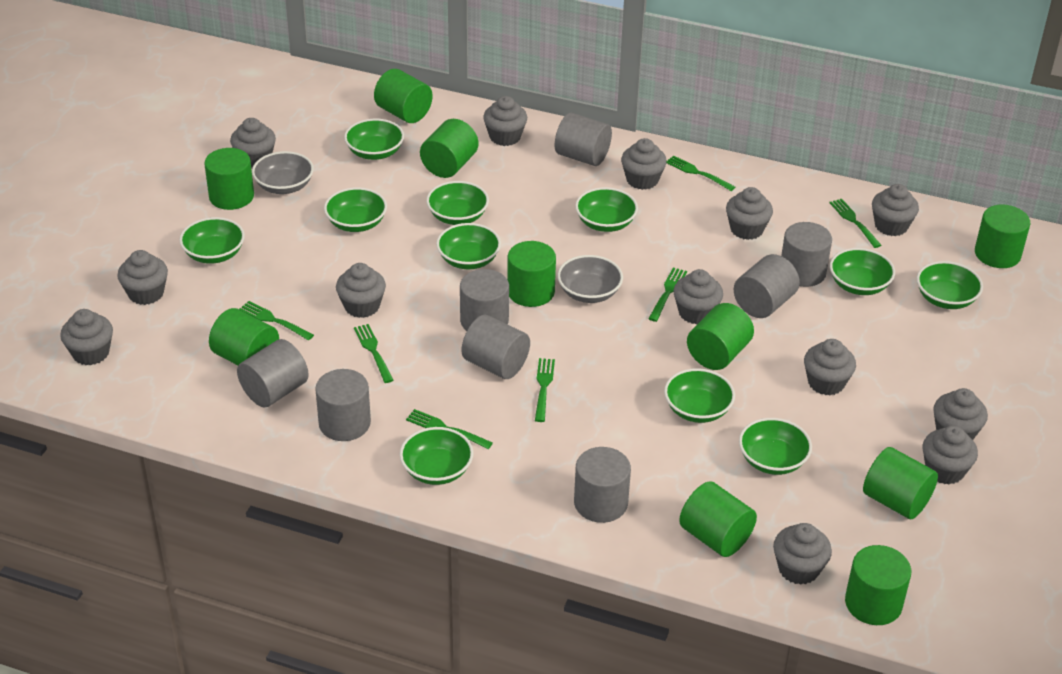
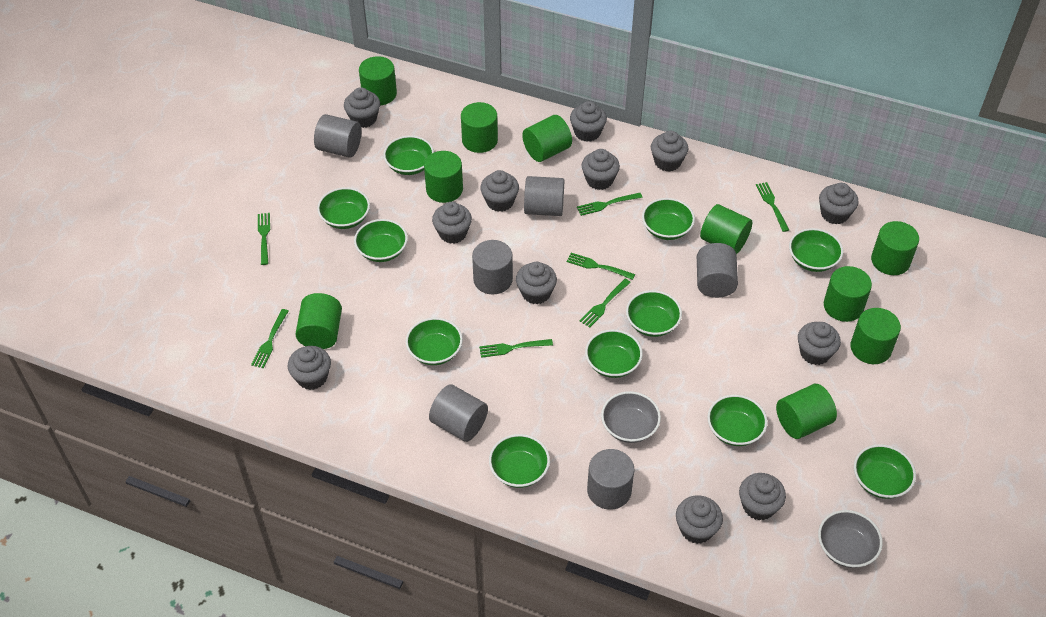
grey cupcake: [60,309,113,365] [117,250,168,305] [230,118,276,168] [336,263,386,318] [483,96,527,146] [621,138,667,190] [673,269,723,324] [726,187,773,240] [773,523,832,585] [804,339,856,395] [872,184,919,236] [923,426,978,485] [933,388,988,440] = 13 -> [288,346,331,390] [344,87,380,128] [432,202,472,244] [481,170,519,212] [516,262,557,304] [570,101,607,142] [582,149,620,190] [651,131,688,172] [676,495,723,544] [739,473,786,521] [798,322,841,365] [819,183,859,224] = 12
grey cylinder: [237,339,309,408] [315,369,371,441] [460,269,509,331] [462,315,530,379] [555,113,612,166] [574,447,631,523] [733,254,800,318] [781,222,832,287] = 8 -> [314,114,361,158] [429,384,488,442] [472,240,513,294] [524,176,564,216] [587,449,635,510] [697,243,738,298] = 6

